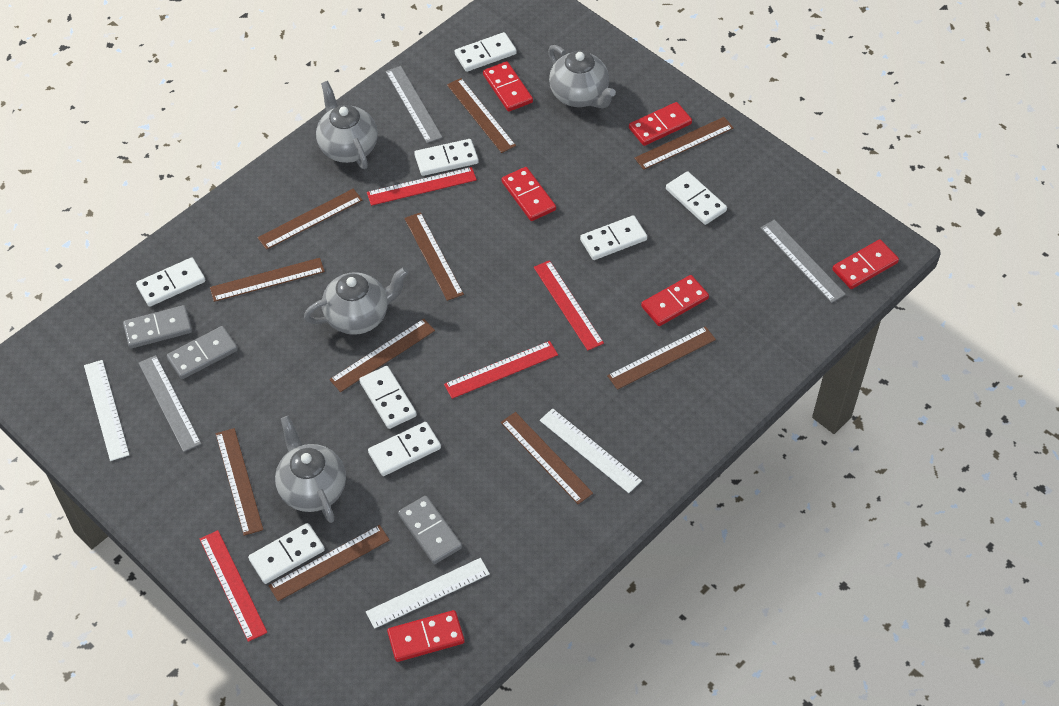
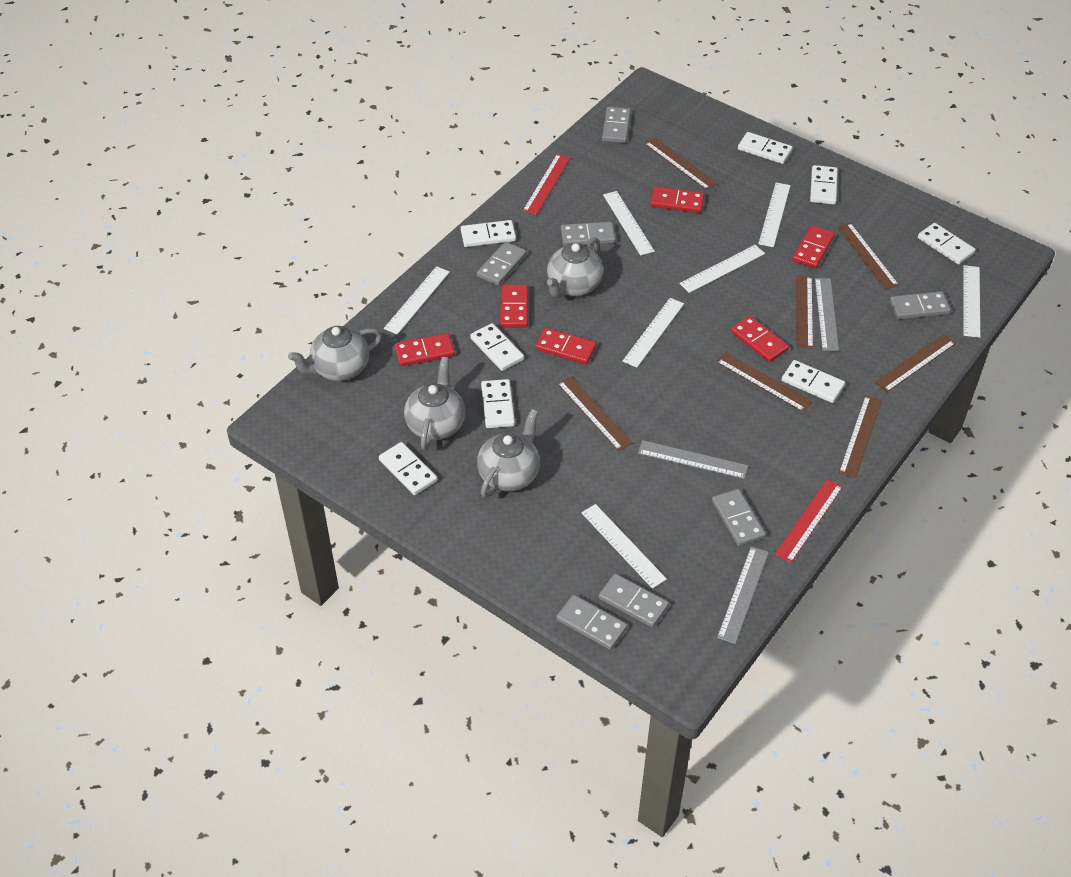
brown ruler: [210,258,325,302] [216,428,263,536] [258,189,362,250] [268,525,389,601] [329,319,435,392] [404,212,464,301] [447,78,516,153] [501,412,593,504] [607,326,716,390] [634,117,733,170] = 10 -> [557,376,632,451] [645,138,718,190] [716,352,812,412] [796,275,813,349] [837,223,899,290] [839,396,882,478] [874,334,956,392] = 7
grey domino: [123,305,192,348] [167,326,238,379] [398,496,462,564] = 3 -> [477,241,527,286] [556,595,627,650] [561,222,615,246] [599,574,669,627] [602,107,631,143] [712,489,766,546] [890,291,951,319] = 7
red ruler: [200,530,267,642] [367,167,477,206] [444,341,558,399] [534,260,604,351] = 4 -> [523,154,571,215] [775,479,843,563] = 2
white ruler: [84,360,129,461] [366,558,490,629] [539,408,642,493] = 3 -> [384,266,450,335] [581,504,667,589] [603,191,655,256] [623,298,684,368] [679,245,765,293] [758,183,790,247] [963,265,980,338] = 7

